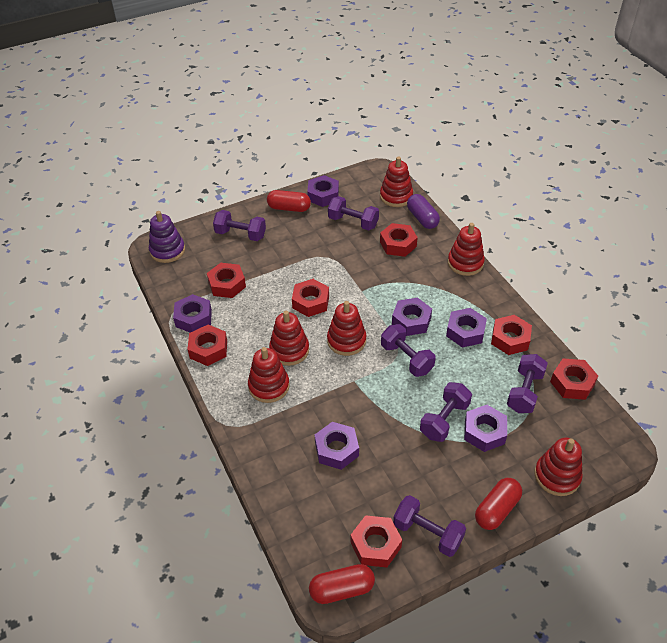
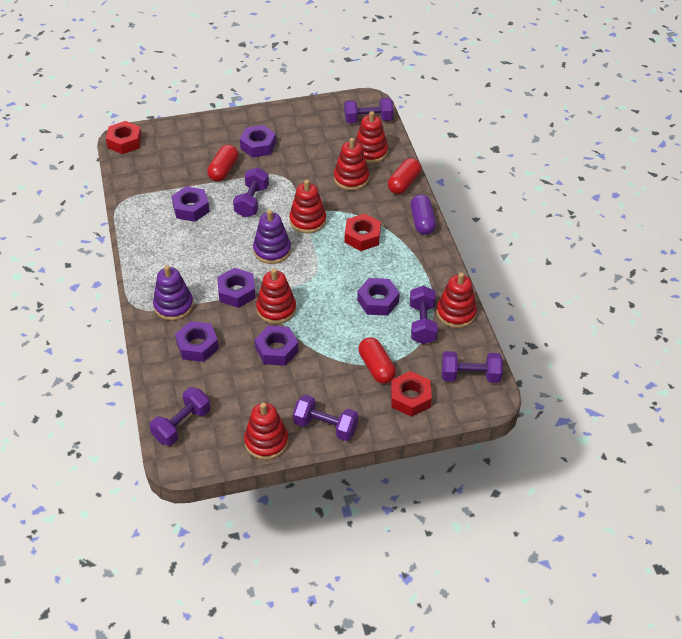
purple stacking toy: [149,211,185,263] = 1 -> [153,265,194,321] [253,210,291,264] = 2
red nut: [187,325,227,366] [207,263,246,298] [292,279,329,317] [351,515,402,567] [380,223,418,257] [491,315,532,355] [550,358,598,400] = 7 -> [106,121,142,154] [345,214,381,251] [391,371,432,417] = 3

